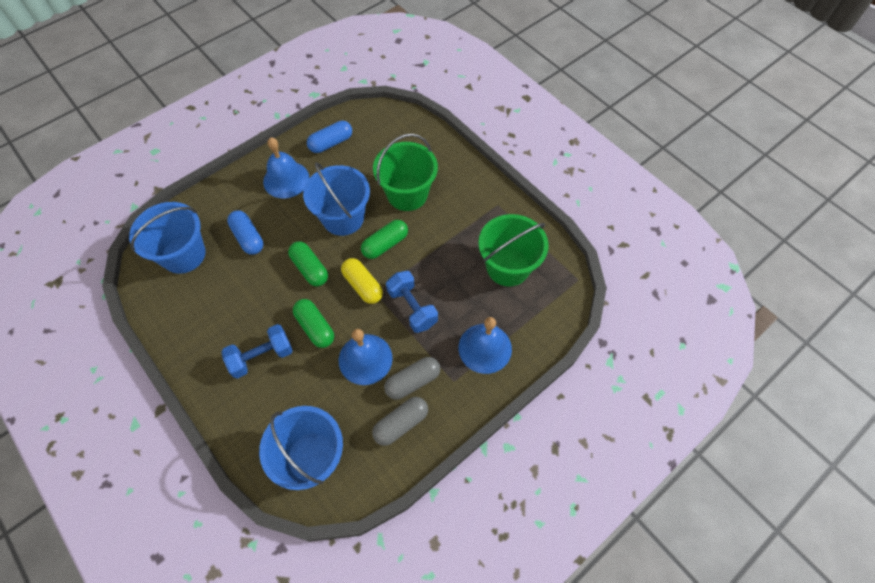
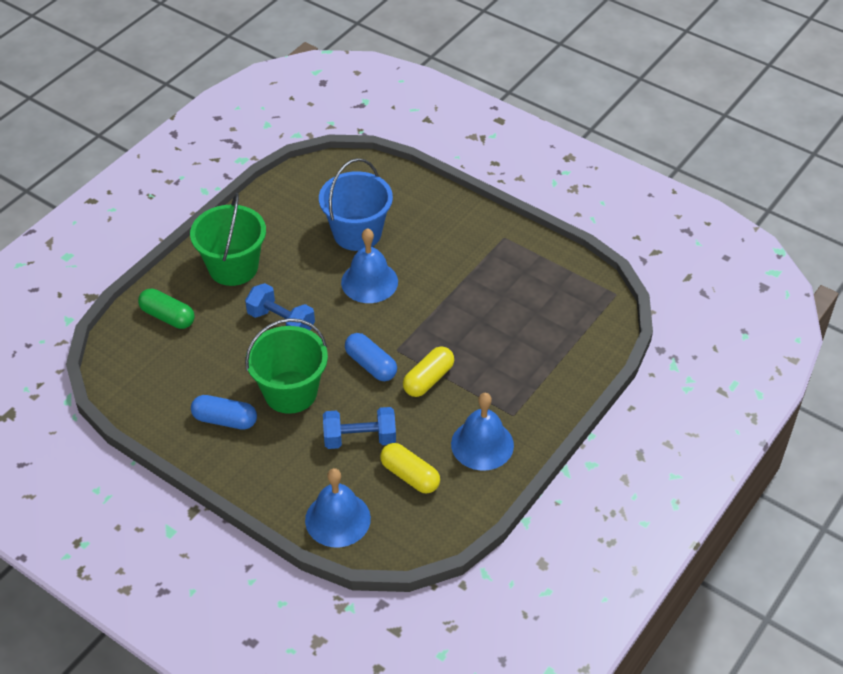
blue bucket: [129,202,206,274] [259,406,343,490] [303,162,370,236] = 3 -> [319,158,393,251] = 1
green capsule: [288,241,328,286] [293,299,334,348] [361,220,408,259] = 3 -> [138,289,195,329] = 1
grey capsule: [372,397,428,446] [384,357,440,400] = 2 -> none = 0
yellow capsule: [341,258,383,304] = 1 -> [380,443,440,493] [403,346,454,397] = 2

